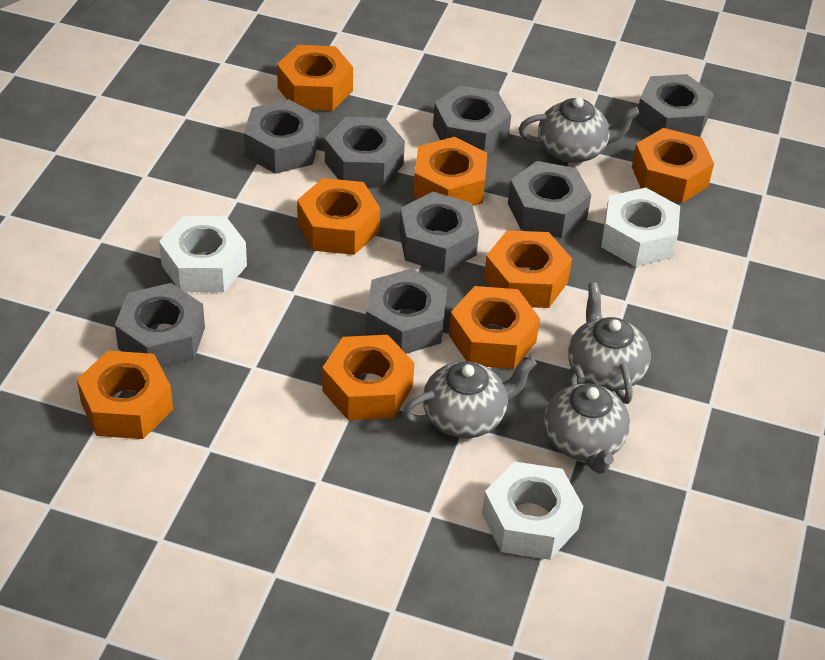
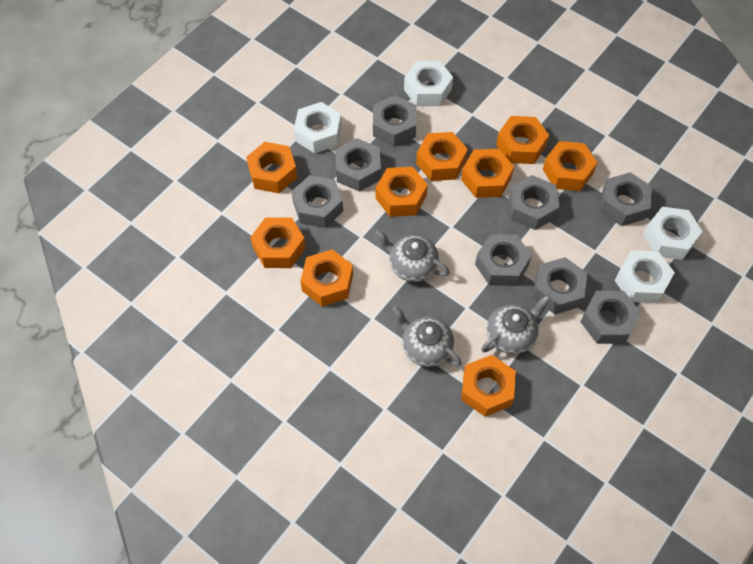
grey teapot: [403,357,537,438] [519,97,640,163] [544,365,630,474] [568,282,651,404] = 4 -> [375,230,450,282] [392,306,462,367] [481,295,550,354] = 3
orange nut: [77,351,173,439] [277,45,353,111] [297,178,380,255] [322,335,414,420] [413,137,487,206] [449,286,540,369] [484,230,572,308] [632,128,714,203] = 8 -> [246,142,297,193] [250,217,306,268] [300,249,353,307] [376,167,428,217] [416,132,468,181] [461,149,514,198] [461,355,516,417] [496,116,549,164] [543,141,598,191] = 9
white nut: [159,216,247,292] [482,461,583,560] [601,188,680,267] = 3 -> [294,102,341,154] [404,61,453,106] [615,250,675,303] [643,207,703,260] = 4

